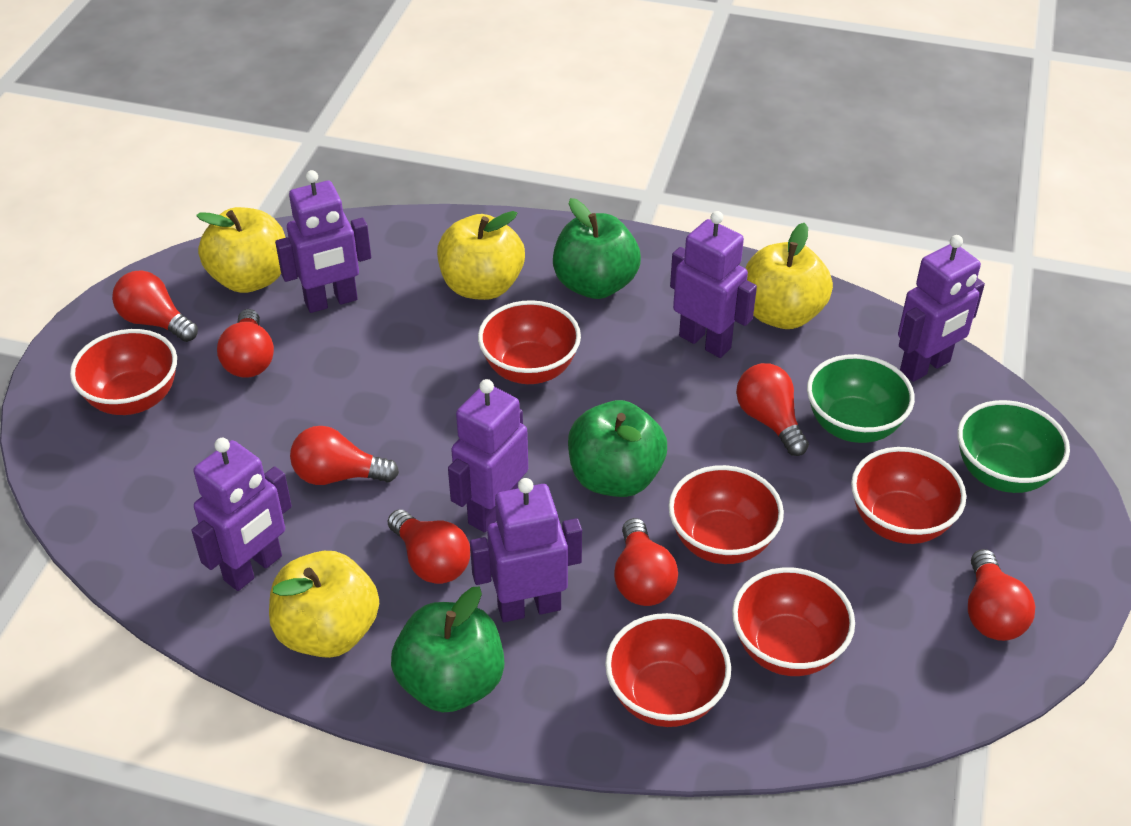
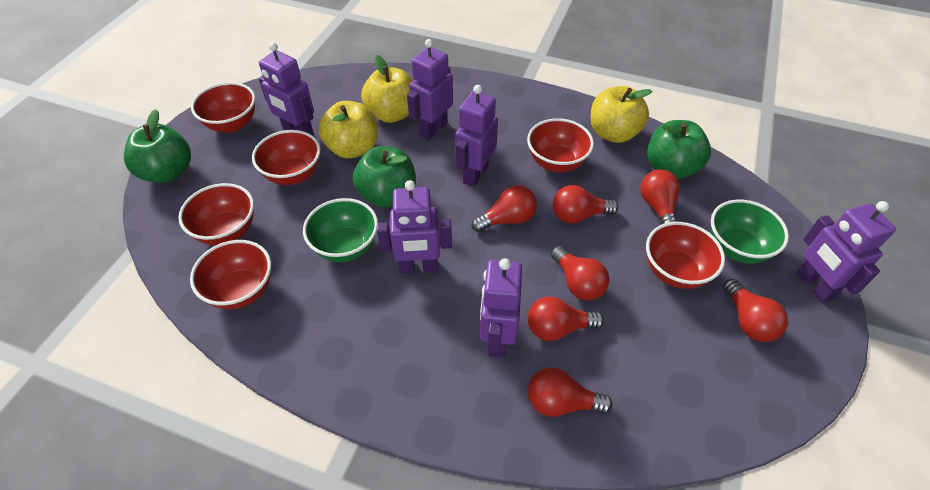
yellow apple: [196,207,286,293] [269,551,379,658] [437,211,525,300] [745,223,833,329] = 4 -> [319,101,378,159] [361,55,413,123] [591,86,652,143] = 3

